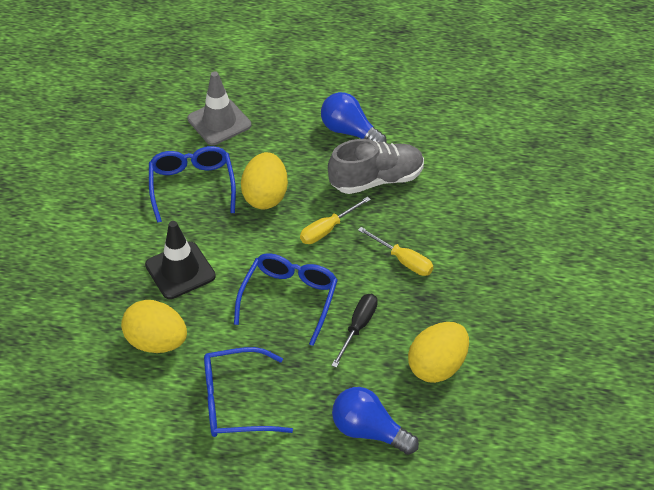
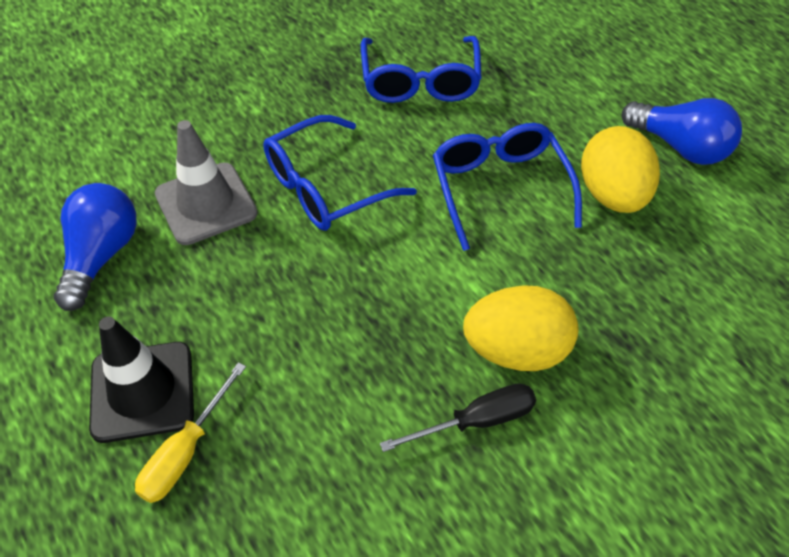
grey shoe: [328,139,424,194] = 1 -> none = 0
yellow egg: [121,300,187,353] [241,152,288,209] [408,322,469,383] = 3 -> [463,285,578,371] [581,126,660,213] = 2
yellow screwdriver: [300,196,371,244] [358,227,433,276] = 2 -> [135,362,246,503] = 1

